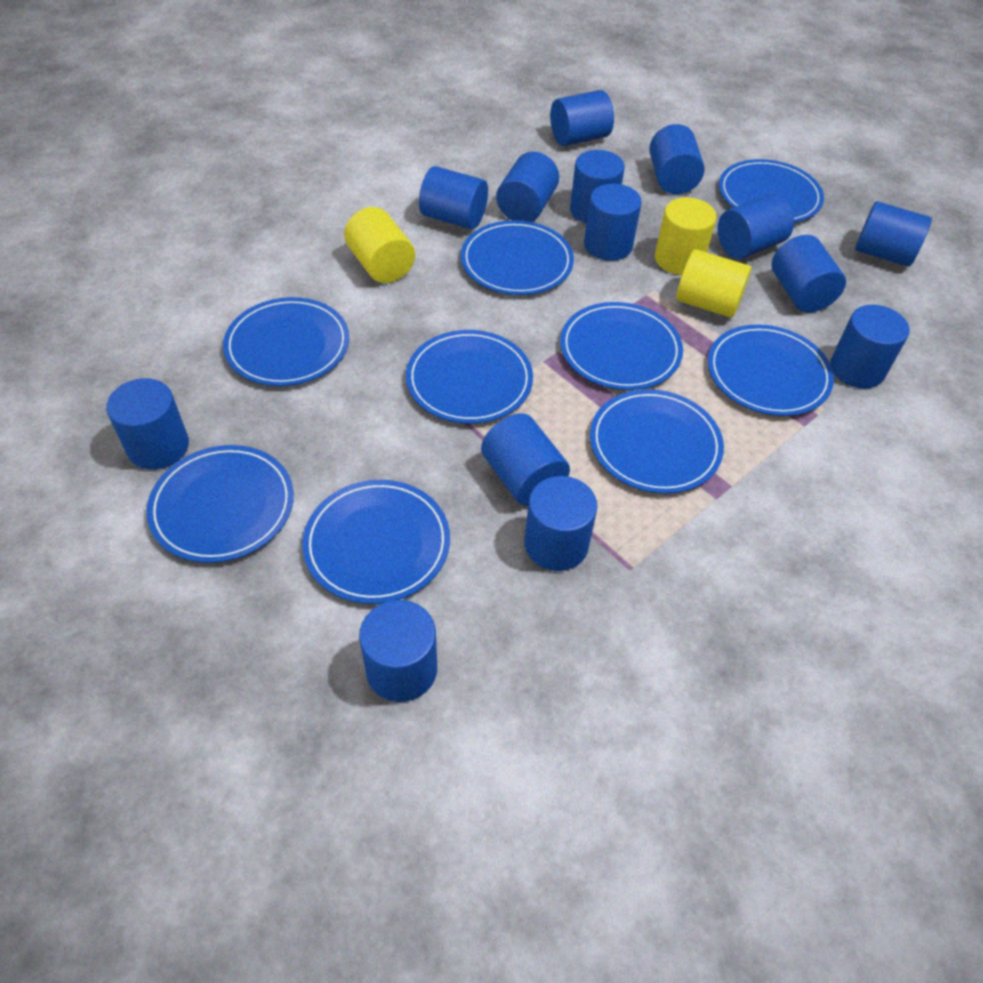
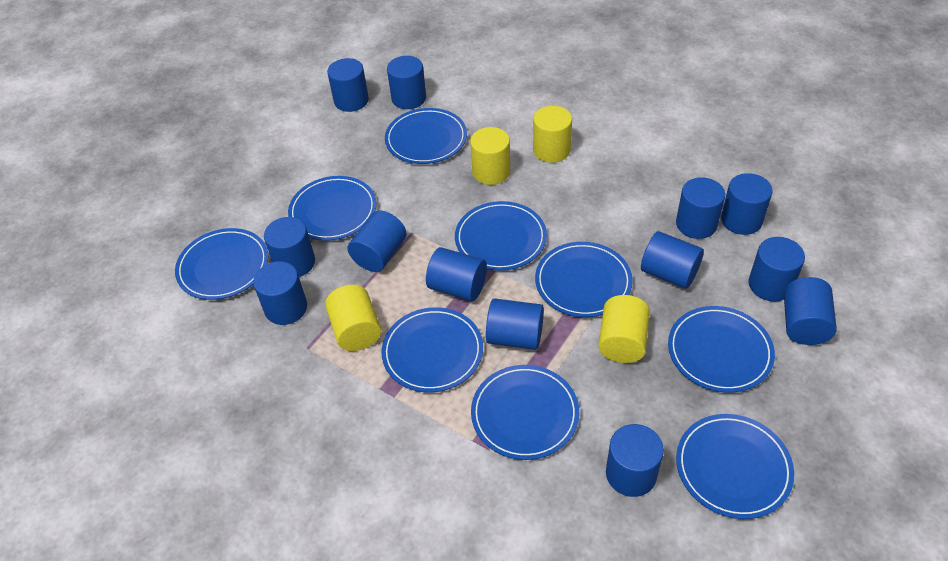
blue cylinder: [106,378,189,470] [359,600,437,702] [419,166,488,230] [481,413,570,506] [496,152,559,222] [524,476,597,571] [550,90,614,146] [570,150,625,223] [584,184,642,261] [649,124,705,194] [718,194,794,259] [771,235,846,313] [830,305,909,388] [855,201,932,267] = 14 -> [253,261,307,325] [264,217,315,277] [327,58,369,112] [348,211,407,272] [387,56,426,109] [426,247,487,301] [486,298,544,350] [606,424,664,497] [641,231,704,289] [676,177,725,239] [721,173,773,235] [749,237,805,302] [784,277,837,345] = 13
yellow cylinder: [344,207,415,283] [655,197,717,275] [676,249,752,318] = 3 -> [325,285,381,351] [470,127,510,185] [533,106,572,163] [598,295,650,363] = 4

